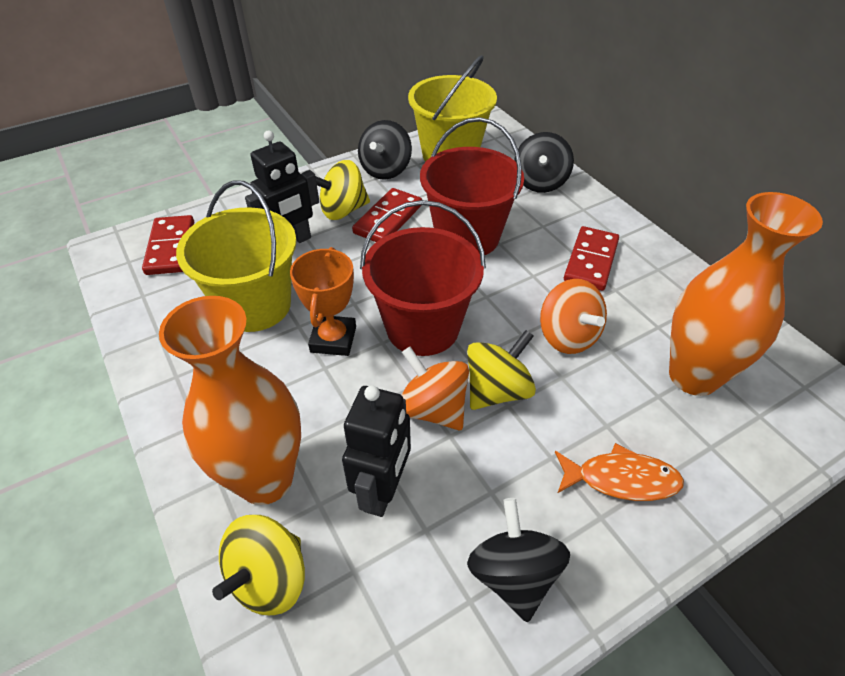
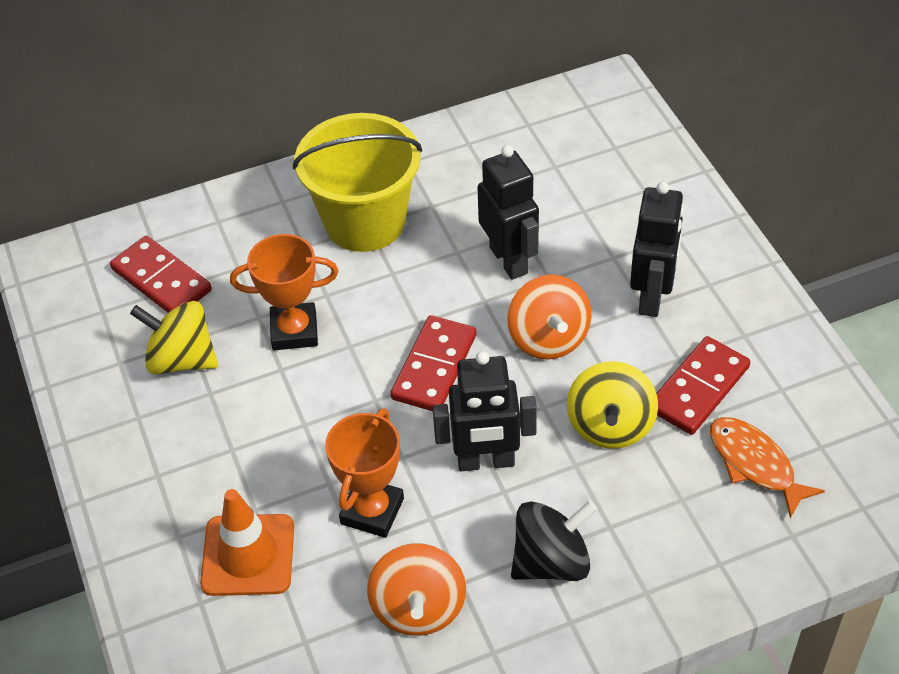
black robot: [245,130,319,243] [342,385,411,517] = 2 -> [432,351,537,471] [478,145,539,280] [630,182,684,317] = 3
black spinning top: [358,120,412,180] [467,498,570,622] [514,132,574,193] = 3 -> [511,500,597,581] = 1
orange traffic cone: none = 0 -> [200,489,294,596] = 1
orange trophy: [290,247,356,356] = 1 -> [230,234,338,350] [325,408,404,538] = 2
orange vase: [159,296,301,505] [669,192,823,396] = 2 -> none = 0
red bucket: [360,200,486,356] [420,117,524,255] = 2 -> none = 0
yellow bucket: [176,180,297,332] [408,55,497,162] = 2 -> [293,113,422,252] = 1
yellow spinning top: [212,515,305,615] [316,160,370,220] [467,330,536,410] = 3 -> [130,301,218,375] [567,361,658,449] = 2

